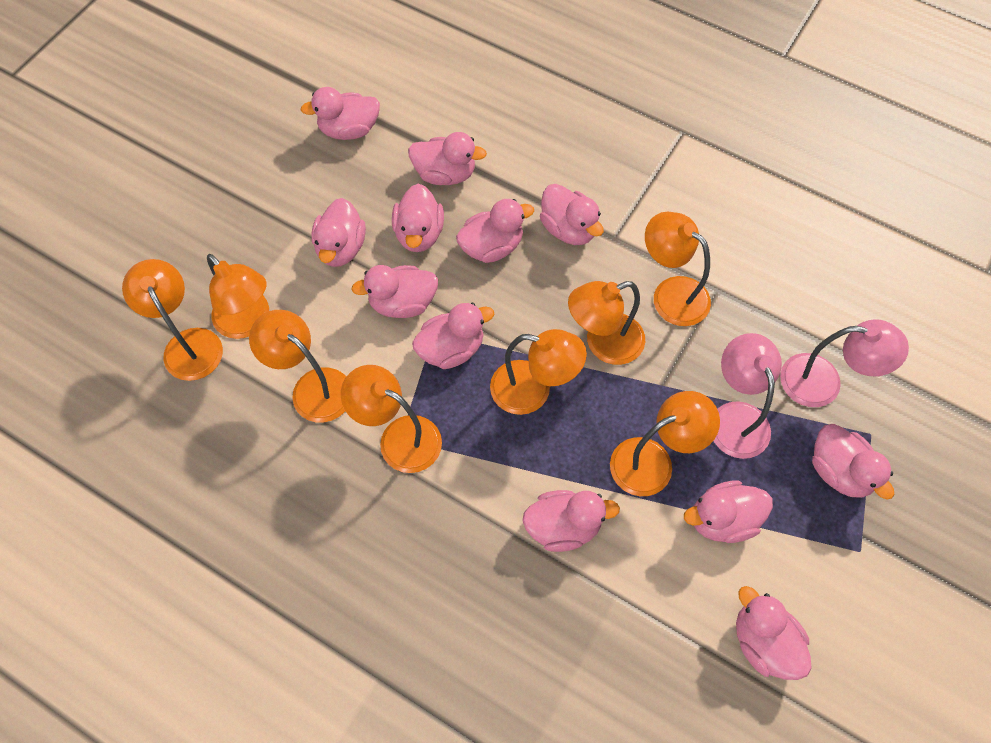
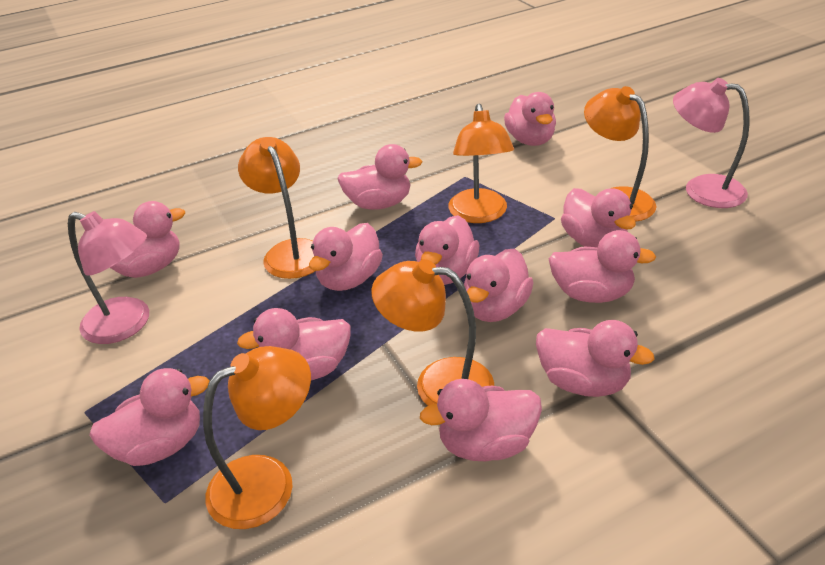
orange lamp: [122,259,223,381] [207,254,269,339] [249,310,346,422] [341,365,442,473] [490,329,587,415] [568,281,645,365] [610,391,720,496] [645,212,711,326] = 8 -> [203,346,311,529] [238,137,315,279] [371,259,494,406] [448,104,514,223] [584,86,656,222] = 5

